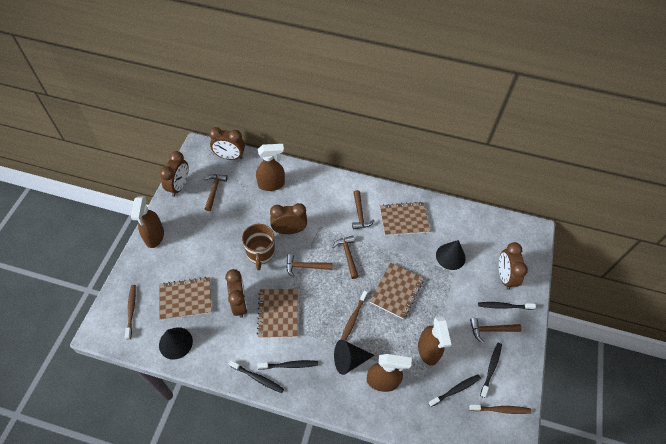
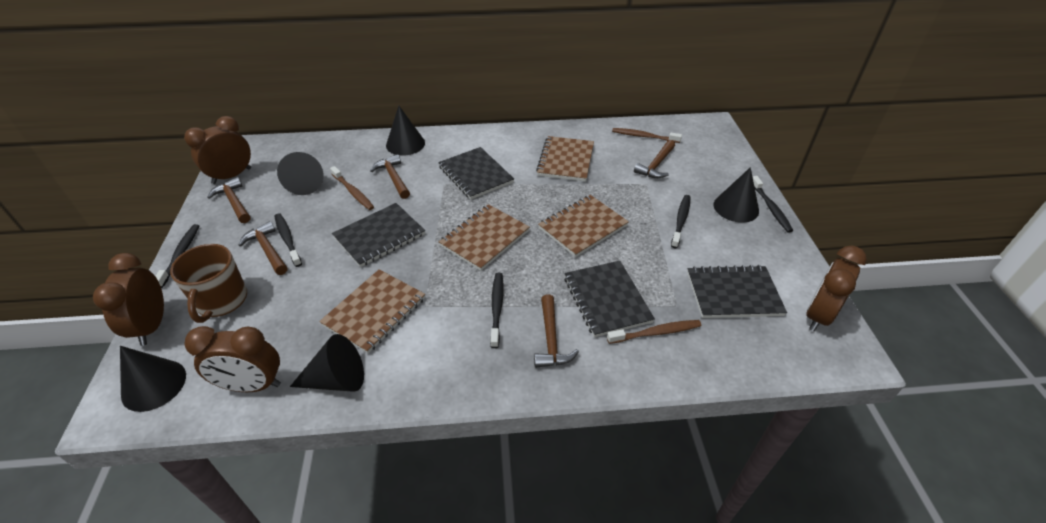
black cone: [159,327,193,360] [334,340,375,375] [436,240,466,270] = 3 -> [120,346,186,412] [277,152,324,195] [290,334,364,392] [386,106,425,156] [714,167,759,223] = 5
black notebook: none = 0 -> [332,203,425,267] [438,147,514,199] [564,261,655,337] [687,265,787,318] = 4
brown clock: [160,151,189,197] [209,127,245,160] [225,269,248,318] [270,203,307,234] [499,242,528,290] = 5 -> [93,253,164,346] [184,116,251,184] [184,326,281,392] [806,246,867,331] = 4
brown spray bottle: [131,196,164,248] [256,144,285,191] [367,354,412,392] [418,316,452,366] = 4 -> none = 0

